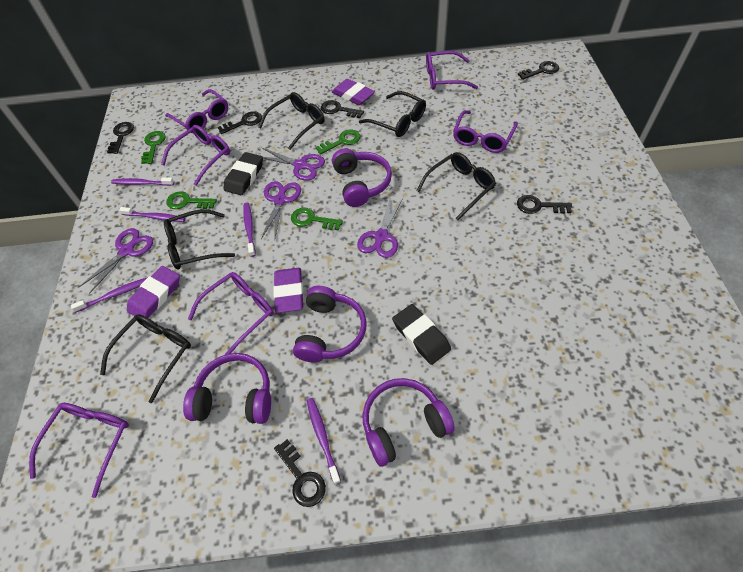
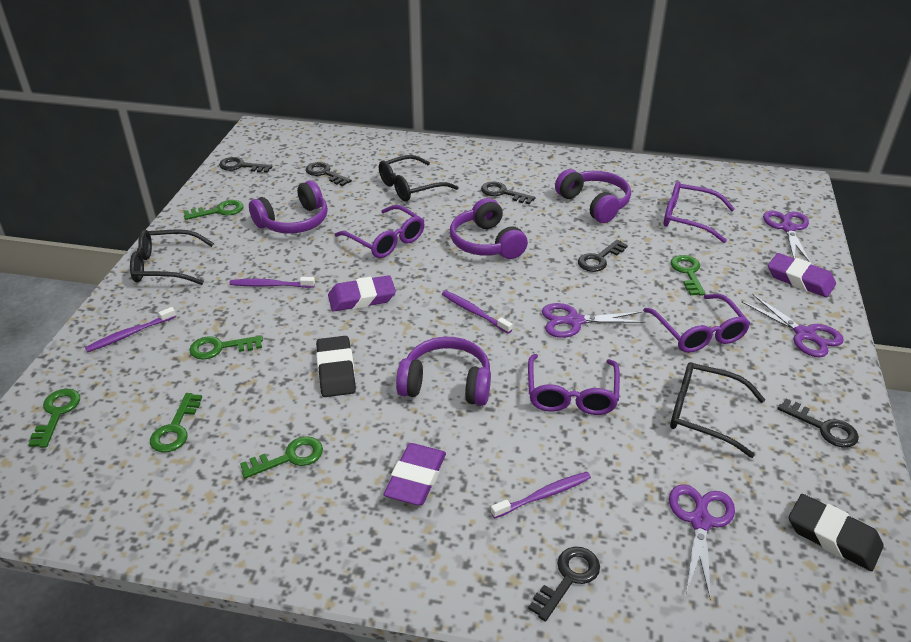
black glasses: [100,314,191,403] [164,209,235,270] [258,92,325,150] [359,91,426,137] [417,152,496,220] = 5 -> [130,229,214,285] [379,155,459,202] [670,362,765,458] = 3
green key: [141,131,166,164] [166,191,217,209] [291,208,343,230] [315,130,360,155] = 4 -> [28,389,80,448] [150,393,202,453] [184,200,244,220] [189,336,263,360] [240,436,323,479] [671,255,706,296] = 6
purple glasses: [29,403,129,498] [161,125,230,186] [165,89,228,133] [188,272,274,355] [426,51,478,90] [453,110,518,153] = 6 -> [335,205,425,258] [528,354,620,415] [643,294,750,353] [664,181,735,243] = 4
purple toothbrush: [71,277,148,312] [111,177,174,186] [119,207,185,222] [243,203,255,257] [307,398,341,485] = 5 -> [85,307,176,352] [229,277,315,288] [442,291,512,334] [491,472,591,519] = 4

